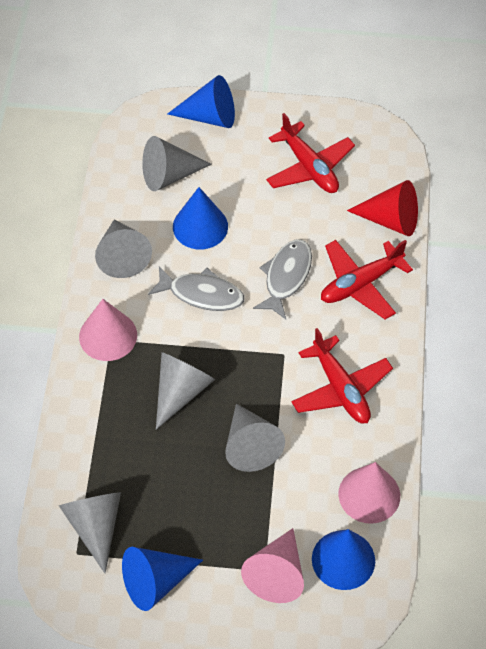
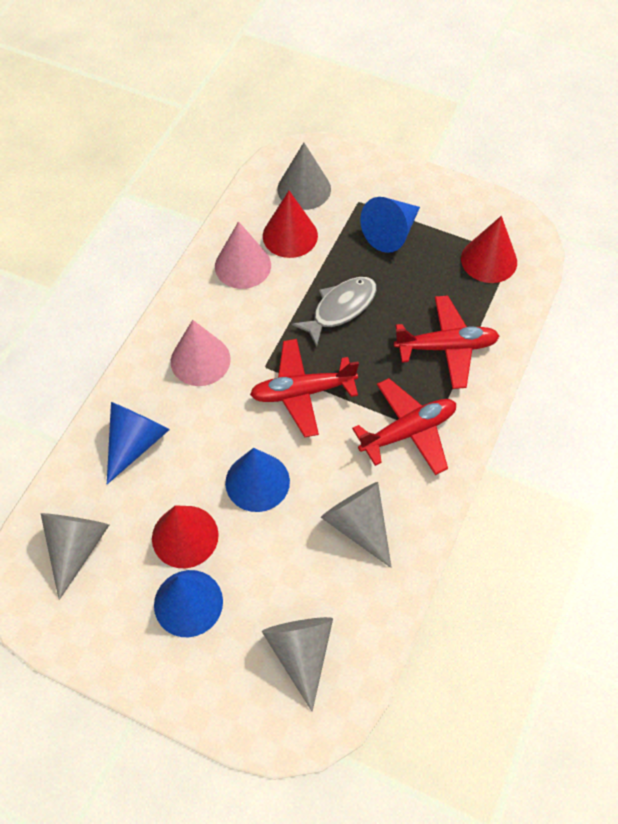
grey cone: [59,492,121,573] [95,220,152,278] [142,136,212,191] [156,352,215,430] [225,404,285,472] = 5 -> [41,513,109,600] [262,617,333,712] [277,143,331,210] [321,482,392,568] = 4
grey fish: [148,266,244,311] [253,239,312,319] = 2 -> [292,277,377,347] = 1
pink cone: [79,299,137,361] [241,528,304,603] [338,462,400,524] = 3 -> [171,320,231,386] [215,221,271,289] = 2
red cone: [347,180,418,236] = 1 -> [152,505,219,568] [263,191,318,258] [461,216,517,283] = 3

